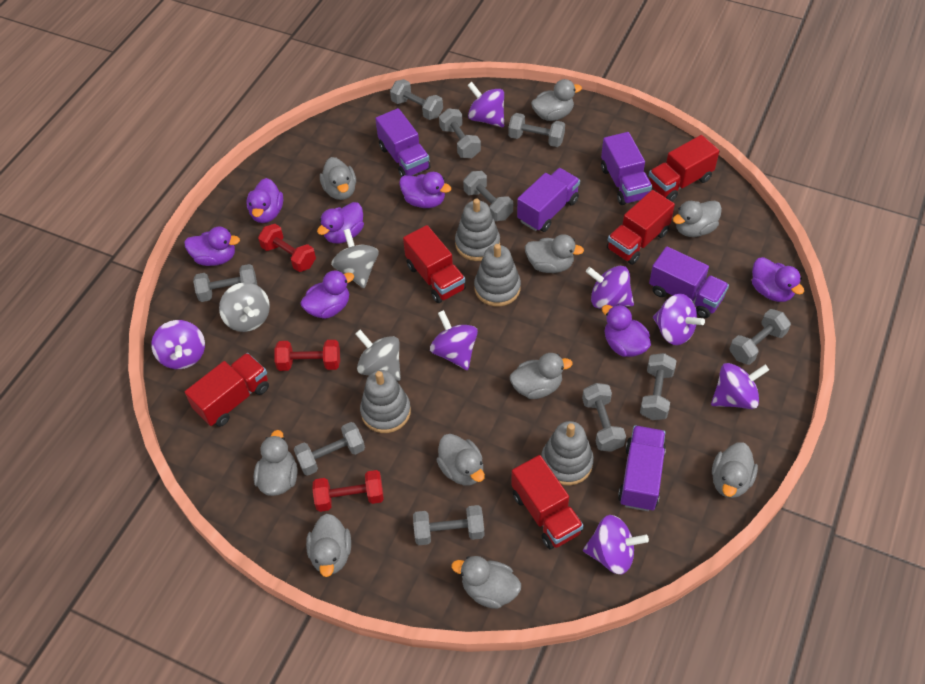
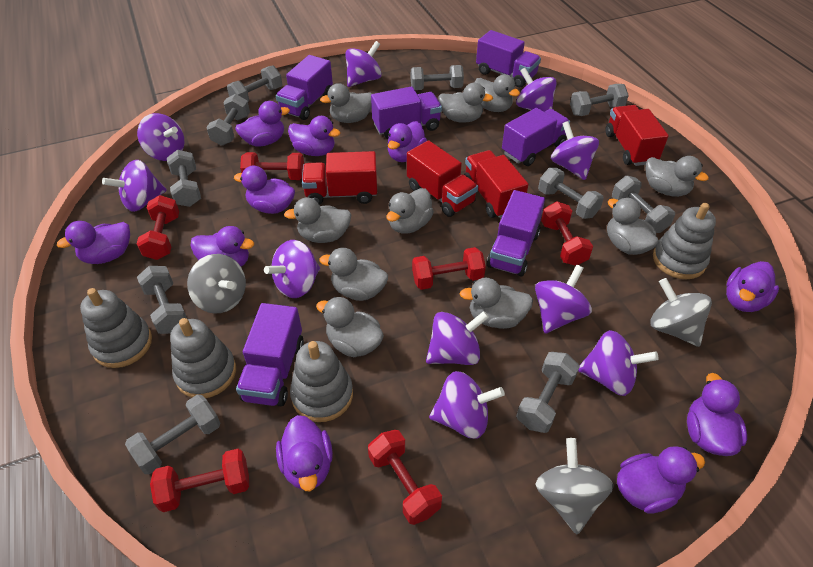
purple duck: [184,226,240,266] [246,178,283,223] [300,270,354,319] [317,202,364,244] [399,172,451,208] [602,304,651,357] [752,257,804,302] = 7 -> [57,221,130,264] [191,226,254,267] [234,166,295,214] [235,101,290,147] [276,415,333,491] [288,116,341,156] [388,121,427,162] [617,446,705,514] [687,373,747,456] [726,261,779,312] = 10
purple spinning top: [151,320,205,369] [430,310,478,370] [467,82,504,127] [583,515,649,574] [586,266,634,309] [653,294,705,345] [711,363,769,409] = 7 -> [102,160,167,212] [137,113,184,161] [264,240,320,298] [345,41,382,87] [426,311,489,365] [429,371,505,439] [516,68,557,112] [535,265,592,334] [551,121,599,180] [578,330,659,396] = 10
purple truck: [375,108,431,177] [517,168,580,232] [601,132,652,205] [618,425,666,511] [649,246,729,318] = 5 -> [236,303,304,406] [276,55,333,120] [371,86,442,139] [476,30,541,87] [487,190,545,277] [502,108,570,166] = 6
red dumbbell: [258,224,316,272] [274,340,340,371] [313,470,384,512] = 3 -> [137,195,179,260] [150,449,249,512] [240,152,304,180] [368,430,442,525] [412,247,486,290] [541,202,593,266] = 6
red truck: [185,353,269,427] [403,225,466,303] [511,455,584,549] [607,190,675,265] [649,135,720,201] = 5 -> [302,151,377,205] [407,140,478,217] [464,150,528,218] [606,105,669,166] = 4

